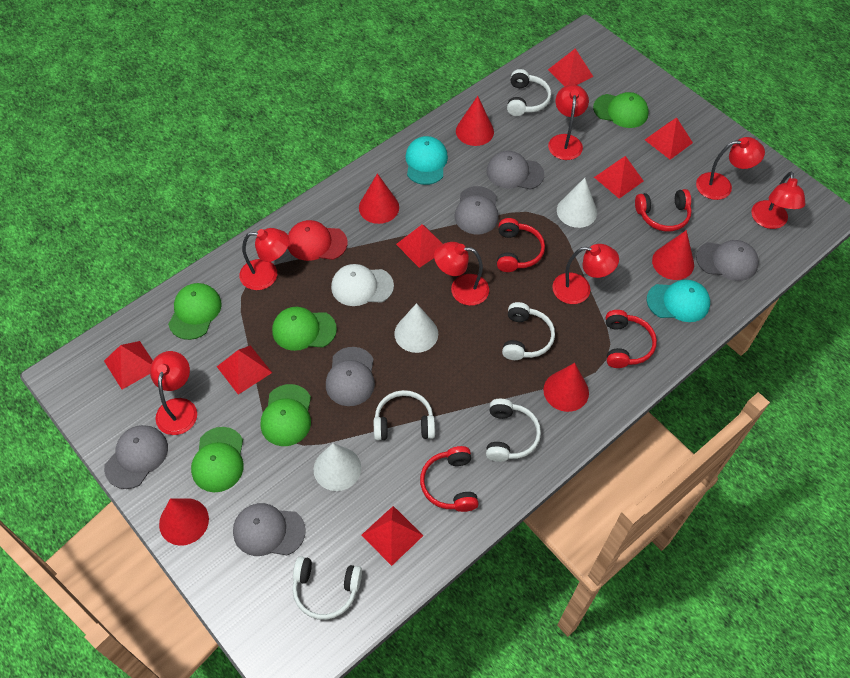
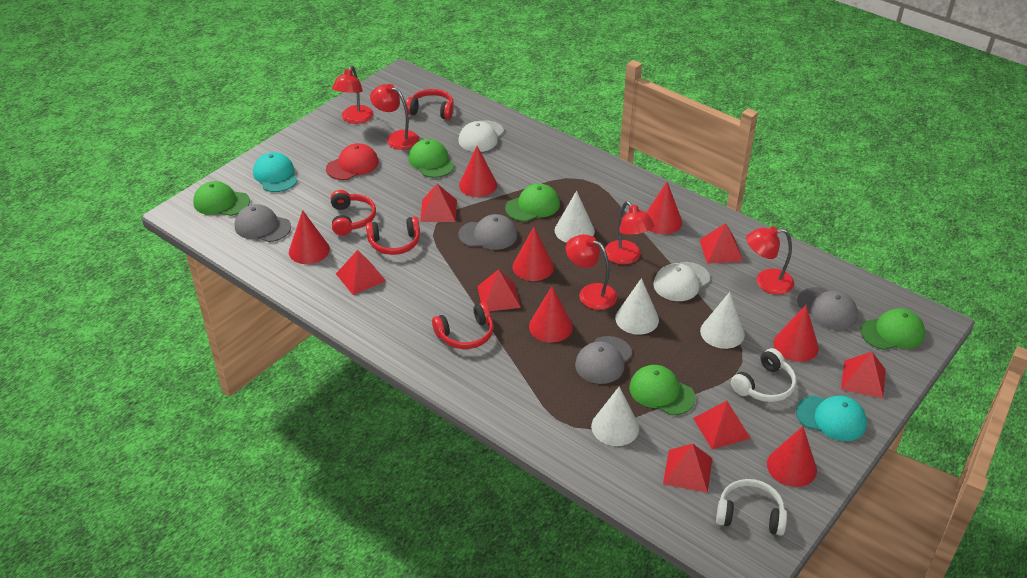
grey cap: [104,425,168,489] [233,503,306,556] [326,347,375,406] [455,186,499,234] [487,151,544,190] [696,240,759,281] = 6 -> [235,204,291,242] [458,214,517,250] [575,336,632,384] [797,287,858,330] = 4
red cone: [159,498,209,546] [359,173,399,224] [456,96,494,146] [543,363,589,412] [652,230,694,280] = 5 -> [289,210,330,264] [459,146,497,197] [513,227,554,281] [529,286,573,343] [646,182,682,234] [767,426,817,487] [773,305,819,362] = 7
red lamp: [150,351,197,435] [239,228,289,290] [434,242,489,306] [548,85,589,160] [552,244,619,304] [696,137,765,200] [751,171,806,229] = 7 -> [332,66,373,124] [370,84,419,150] [566,234,617,310] [605,201,655,265] [746,226,794,295] = 5
white cap: [331,264,394,306] = 1 -> [458,120,504,152] [653,262,710,301] = 2
white cone: [314,443,361,491] [394,303,438,353] [557,178,597,228] = 3 -> [555,191,595,243] [591,387,639,446] [615,278,659,335] [700,292,745,349] = 4
white headphones: [292,556,362,620] [374,390,435,441] [486,399,541,462] [502,302,555,360] [507,69,551,116] = 5 -> [716,479,787,536] [731,348,796,402] = 2

